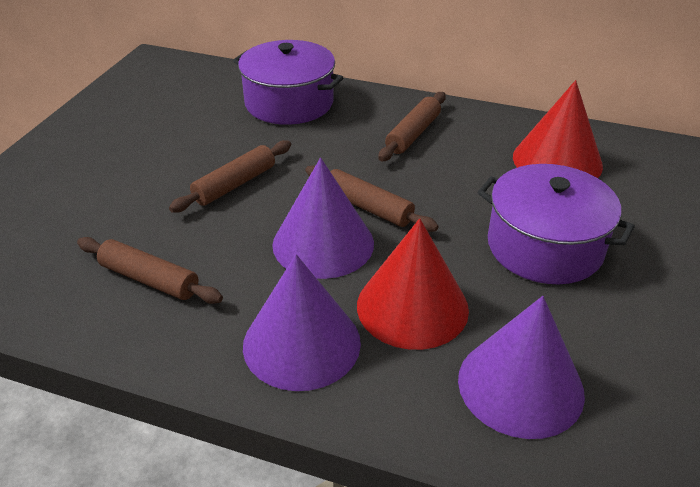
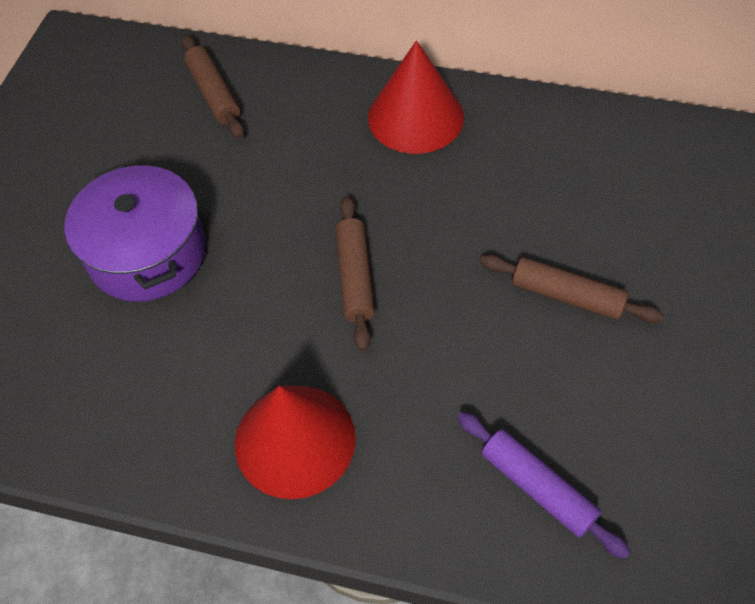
brown rolling pin: [77,237,223,304] [169,140,291,213] [305,166,438,232] [378,92,446,161] = 4 -> [181,34,244,139] [335,196,375,351] [480,254,664,323] = 3
purple cone: [243,254,361,391] [272,158,374,279] [458,296,585,439] = 3 -> none = 0
purple pot: [233,40,344,125] [478,164,635,284] = 2 -> [64,163,206,301] = 1
purple rolling pin: none = 0 -> [457,412,631,559] = 1

